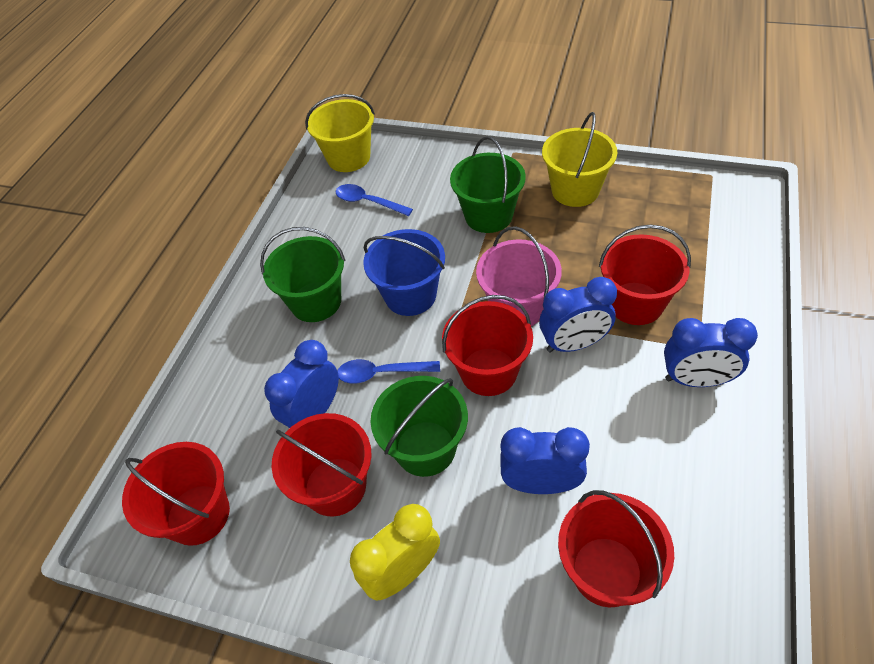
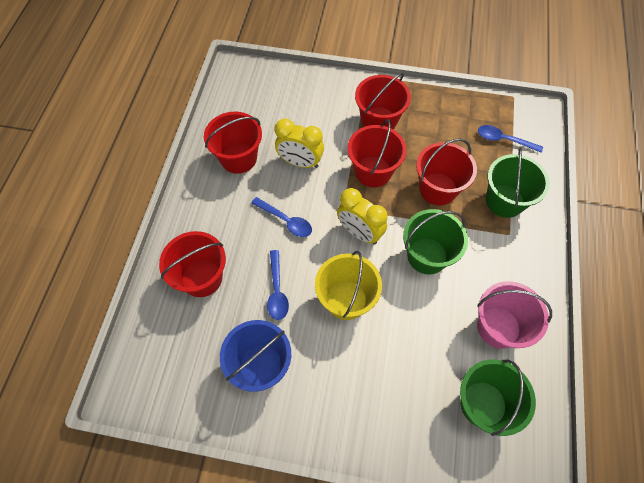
blue clock: [264,340,339,428] [500,427,590,494] [539,277,617,353] [664,318,758,387] = 4 -> none = 0
blue spoon: [335,184,413,216] [338,359,440,384] = 2 -> [251,197,312,237] [267,250,289,320] [478,125,543,153] = 3
yellow bucket: [305,94,375,172] [542,112,617,207] = 2 -> [315,251,382,320] = 1
yellow clock: [350,504,440,601] = 1 -> [275,119,324,168] [337,188,388,244] = 2

